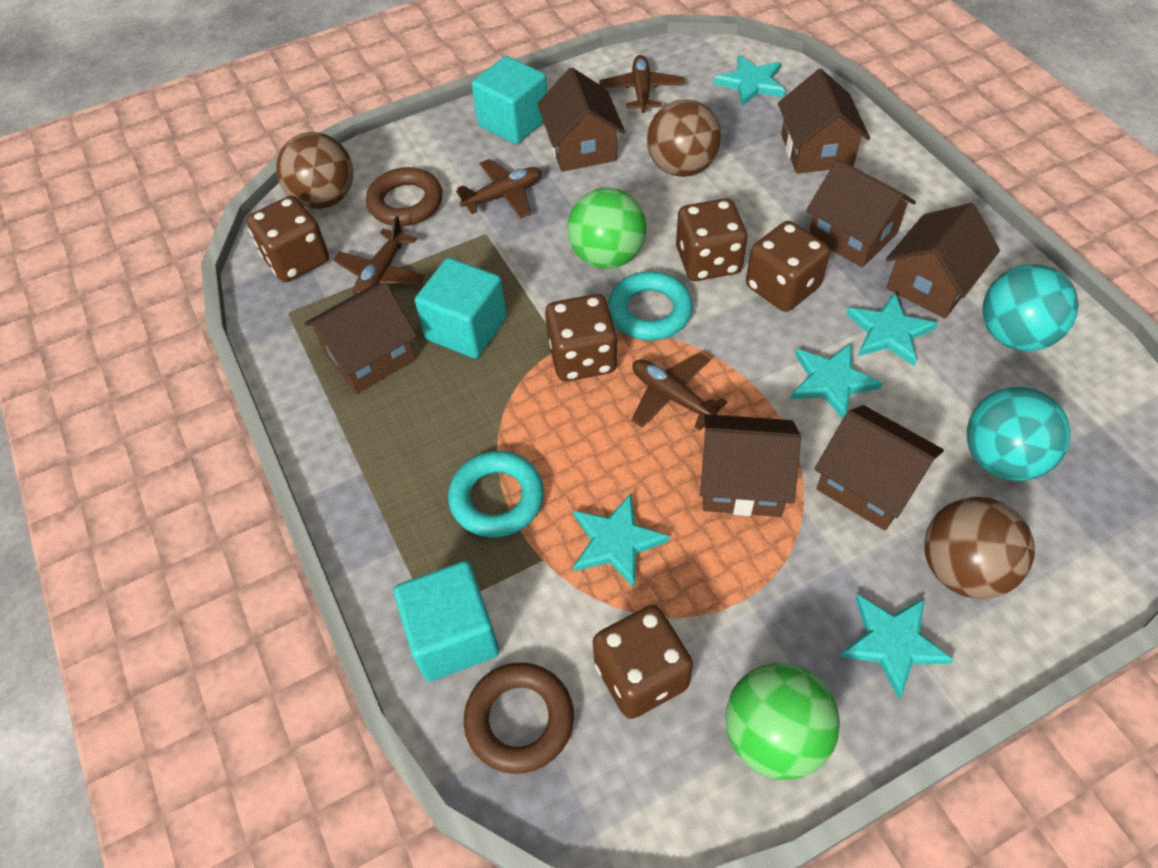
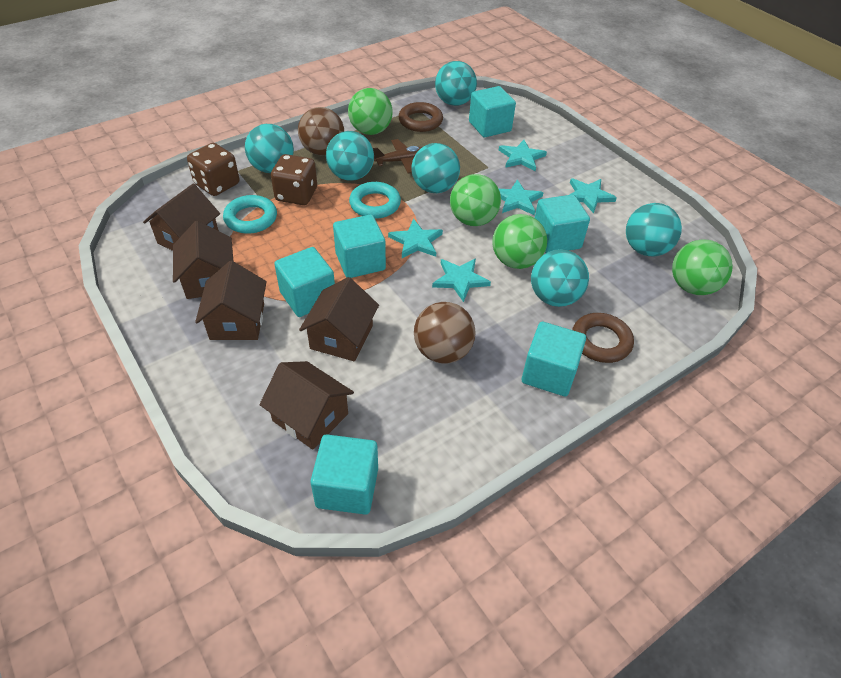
brown ball: [276,132,353,209] [647,99,721,177] [924,497,1035,599] = 3 -> [298,107,344,155] [414,302,476,364] = 2
brown dice: [246,196,329,282] [545,294,618,381] [593,605,693,719] [676,198,747,281] [746,221,830,312] = 5 -> [187,143,239,196] [271,154,317,205] = 2
brown house: [304,282,417,394] [537,67,625,172] [700,414,801,517] [778,69,870,174] [806,159,916,268] [814,405,944,530] [886,203,1000,318] = 7 -> [143,184,220,251] [173,221,233,299] [195,261,266,340] [259,361,354,450] [299,277,379,361] = 5
brown plane: [333,216,425,295] [456,159,542,218] [599,55,685,113] [631,353,727,430] = 4 -> [373,139,422,173] = 1
green ball: [567,188,647,269] [725,663,840,780] = 2 -> [348,88,393,135] [450,174,501,226] [492,214,547,269] [672,239,733,295] = 4
turquoise ball: [967,387,1070,481] [982,264,1078,351] = 2 -> [245,124,294,173] [326,131,374,181] [411,143,460,193] [435,61,477,106] [531,249,589,307] [626,203,682,256] = 6
turquoise cube: [393,561,499,681] [415,258,507,359] [472,56,547,144] = 3 -> [274,247,335,317] [311,434,378,515] [333,215,386,278] [469,86,516,137] [522,322,586,396] [535,194,590,253] = 6

